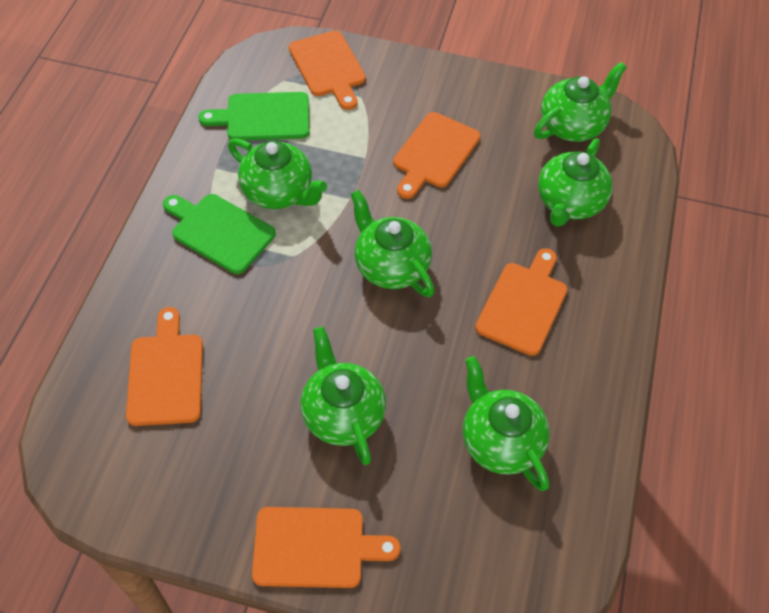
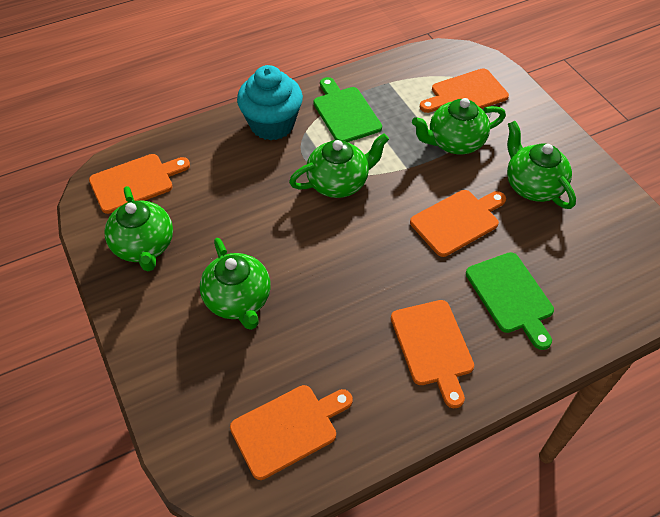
green teapot: [228,138,327,209] [301,327,386,465] [351,190,435,297] [463,356,550,491] [534,62,627,142] [538,138,613,227] = 6 -> [104,186,173,271] [200,238,271,330] [289,133,389,198] [412,98,506,154] [507,121,576,209] = 5
turquoise cupcake: none = 0 -> [237,65,303,141] = 1

